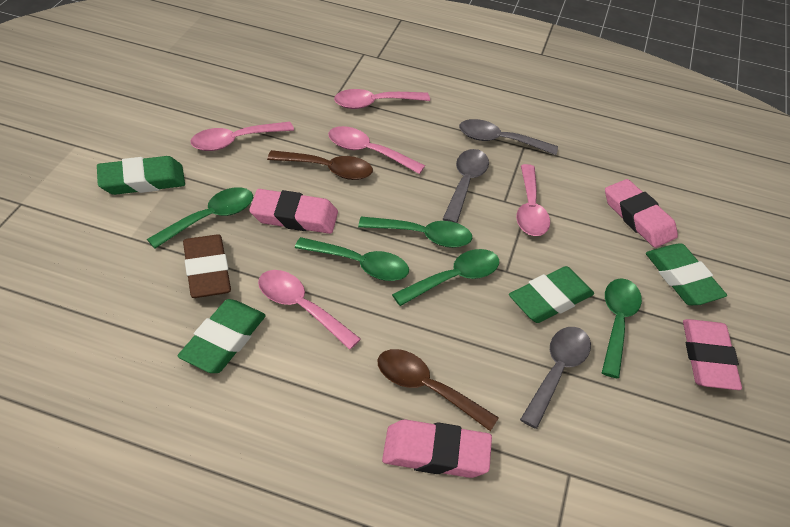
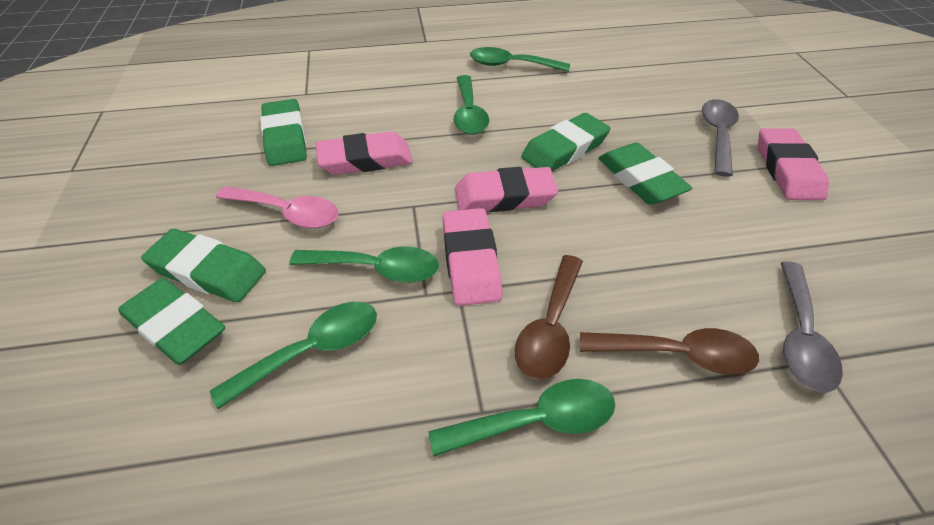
brown eraser: [183,234,231,298] = 1 -> none = 0
green eraser: [97,156,185,195] [178,299,266,373] [509,266,594,323] [646,243,727,305] = 4 -> [118,278,225,365] [141,229,266,302] [260,99,307,166] [521,113,610,171] [598,142,692,205] = 5
grey spoon: [443,149,489,223] [459,119,558,155] [520,327,591,429] = 3 -> [702,99,739,177] [781,261,843,393] = 2
pink spoon: [191,122,294,151] [258,270,361,350] [328,126,425,174] [334,89,430,109] [516,164,550,236] = 5 -> [216,186,339,228] = 1

